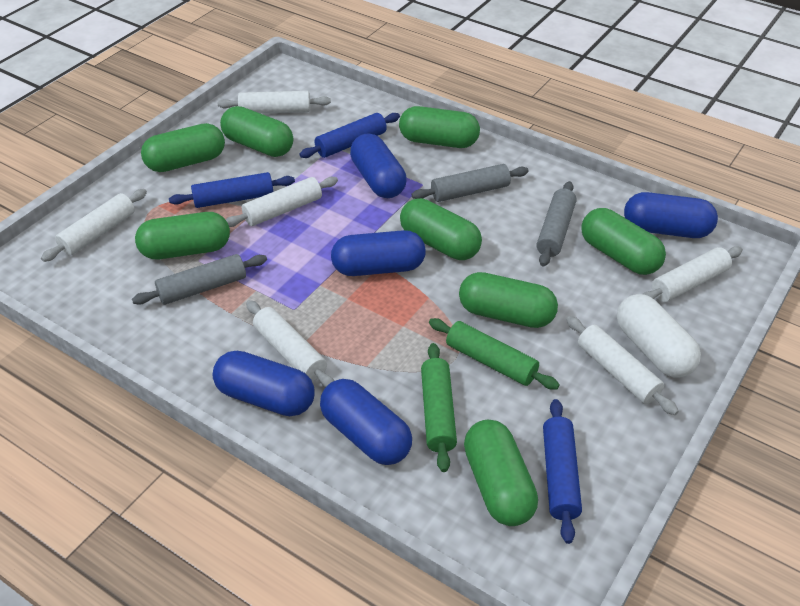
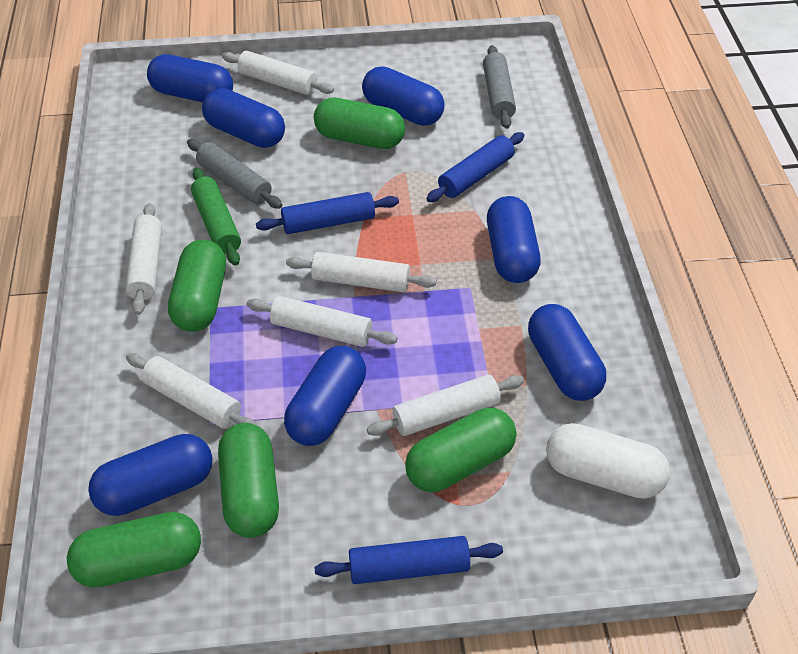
blue capsule: [213,351,314,416] [320,379,412,465] [331,230,426,276] [350,133,407,198] [624,192,718,238] = 5 -> [88,434,213,516] [147,54,233,102] [202,88,285,148] [284,346,366,446] [362,66,445,126] [487,196,540,283] [528,304,606,401] = 7
green capsule: [135,212,230,259] [141,123,225,172] [220,106,293,157] [399,106,480,148] [400,198,482,260] [459,272,558,328] [464,420,538,526] [581,208,666,275] = 8 -> [67,512,201,588] [168,240,226,332] [218,423,279,538] [314,98,405,149] [405,408,516,492] = 5
green rolling pin: [421,343,457,472] [429,318,560,390] = 2 -> [191,168,241,266] = 1
grey rolling pin: [132,254,267,305] [412,164,529,202] [536,181,577,266] = 3 -> [187,139,282,209] [483,45,516,129] = 2

